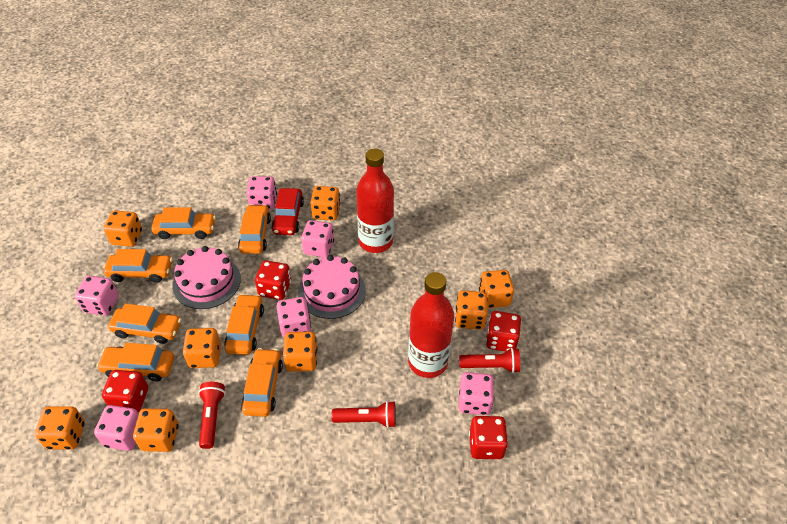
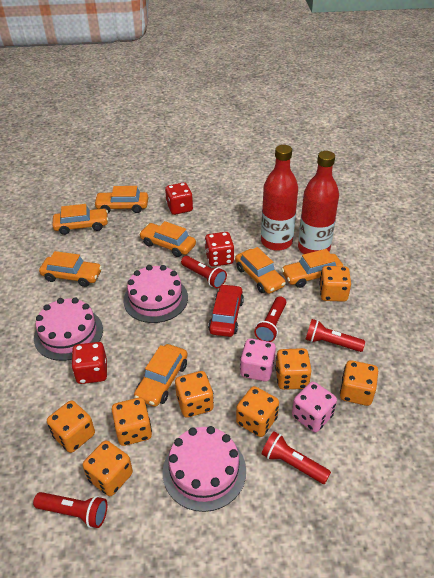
pink cake: [172,246,241,309] [298,255,366,319] = 2 -> [34,298,103,361] [123,265,188,323] [163,426,246,512] = 3
pink dice: [75,276,119,316] [94,405,139,451] [246,176,277,210] [277,297,311,338] [301,220,334,257] [459,372,494,415] = 6 -> [240,338,276,382] [292,382,337,432] = 2
red dice: [102,370,148,412] [255,260,291,300] [469,416,508,459] [486,311,521,352] = 4 -> [71,342,107,384] [165,182,193,215] [205,232,234,267] = 3
red flashlight: [198,382,225,449] [331,401,396,428] [459,348,520,373] = 3 -> [33,492,107,528] [181,256,227,289] [254,296,286,342] [262,431,331,484] [305,319,365,352] = 5

